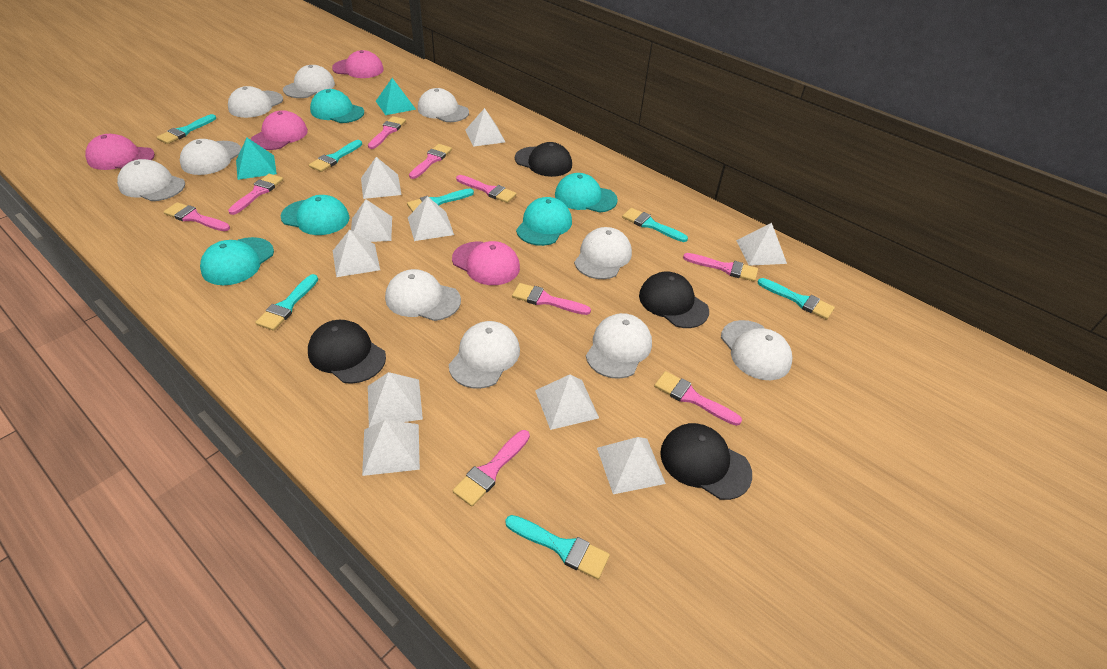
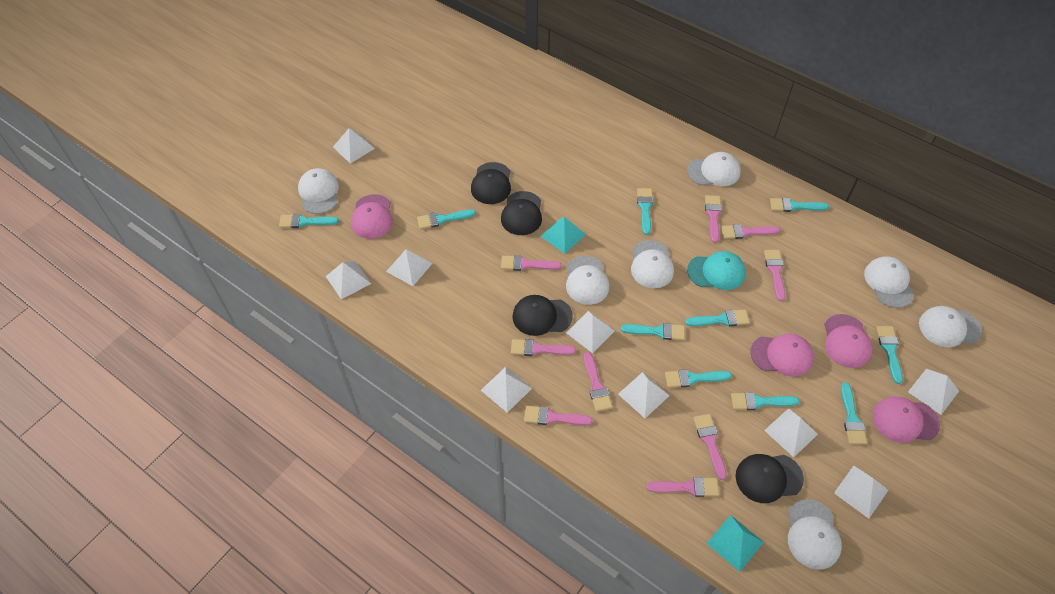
turquoise brush: [156,114,216,144] [255,274,318,331] [309,140,362,172] [407,188,474,212] [505,515,610,579] [622,208,688,242] [757,278,835,320] = 7 -> [279,214,339,228] [417,210,476,229] [621,323,685,340] [637,188,653,235] [665,369,732,388] [685,310,750,326] [731,392,800,410] [770,198,829,212] [841,382,867,444] [876,326,903,384] = 10
turquoise cap: [200,237,274,285] [281,195,350,235] [310,89,364,123] [516,197,572,246] [555,173,618,213] = 5 -> [687,251,746,290] = 1
white cap: [117,159,185,201] [180,139,241,175] [228,86,283,118] [283,65,335,98] [385,269,461,321] [418,88,469,122] [449,321,520,389] [574,227,632,279] [586,313,652,379] [721,320,792,380] = 10 -> [298,168,339,214] [566,256,609,305] [631,240,674,288] [687,152,741,186] [788,499,842,570] [864,256,914,308] [919,306,982,347] = 7
white pyramid: [333,230,380,277] [351,199,392,242] [361,157,402,199] [362,420,420,476] [368,372,423,427] [408,196,454,241] [465,108,505,147] [535,375,599,430] [597,437,666,494] [736,223,787,266] = 10 -> [326,261,371,299] [333,128,375,164] [386,249,433,286] [481,367,532,413] [566,311,615,353] [618,372,670,418] [764,408,818,457] [834,466,888,518] [908,369,959,415] = 9

